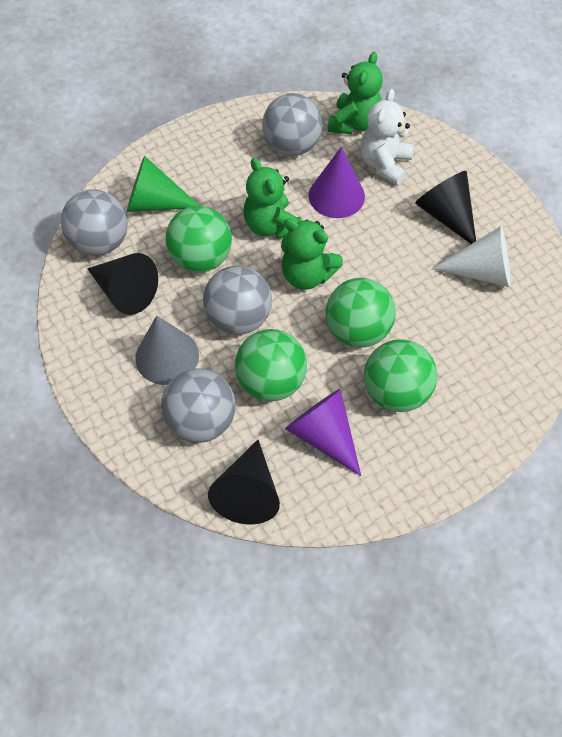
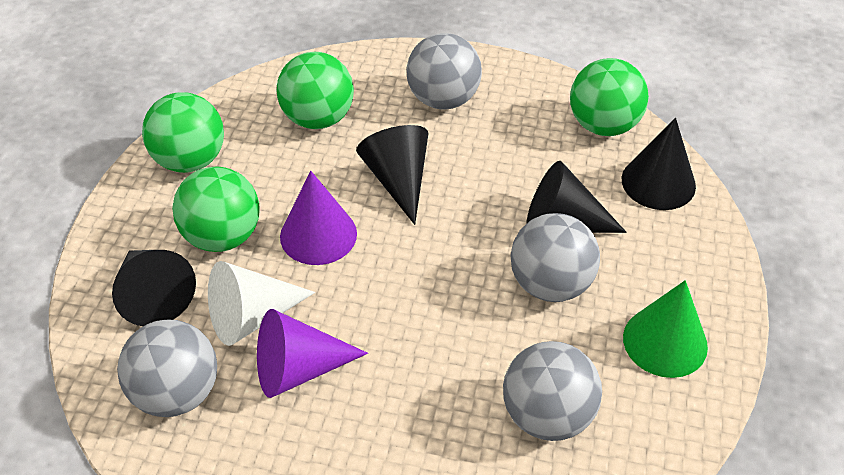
black cone: [87,253,158,315] [208,440,280,524] [415,171,476,244] = 3 -> [112,250,196,326] [356,125,429,225] [526,161,627,233] [622,117,696,210] = 4
green teddy bear: [244,157,302,239] [281,218,343,290] [328,52,383,134] = 3 -> none = 0
grey cone: [135,315,199,385] = 1 -> none = 0
white teddy bear: [360,89,413,185] = 1 -> none = 0

